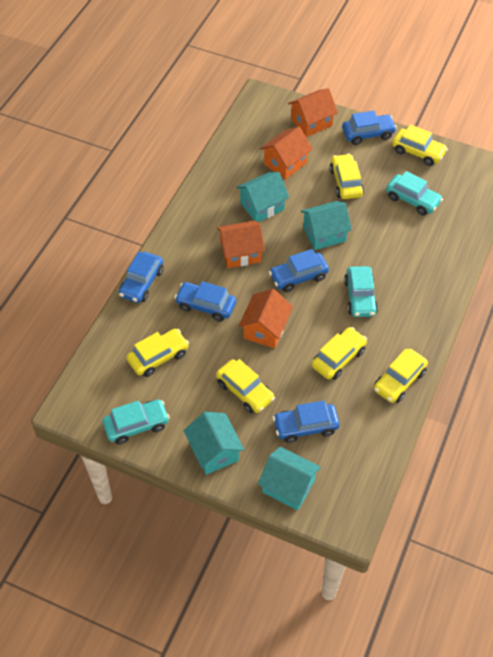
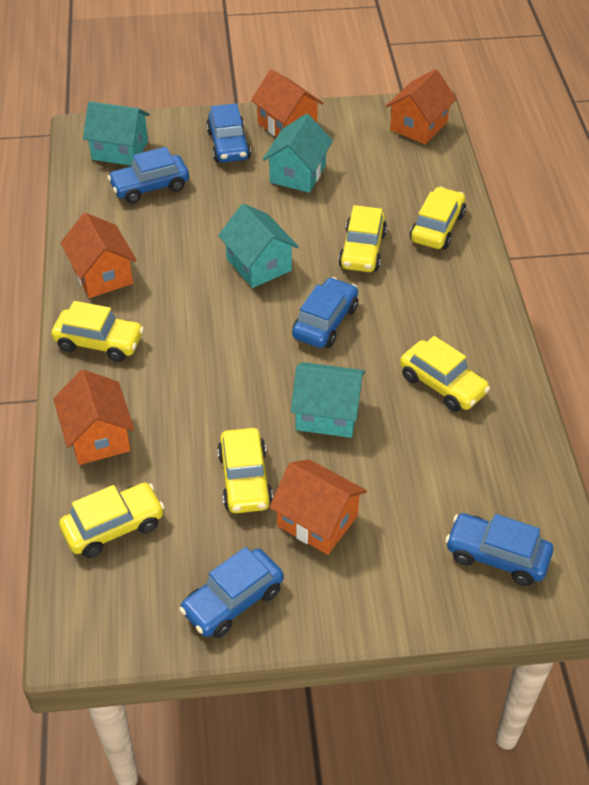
orange house: [217,220,265,268] [239,289,293,348] [260,127,313,180] [288,88,338,137] = 4 -> [53,370,134,465] [60,213,137,298] [251,69,324,137] [269,459,367,555] [386,69,457,144] = 5
turquoise car: [103,399,170,444] [344,266,378,317] [386,171,443,215] = 3 -> none = 0

